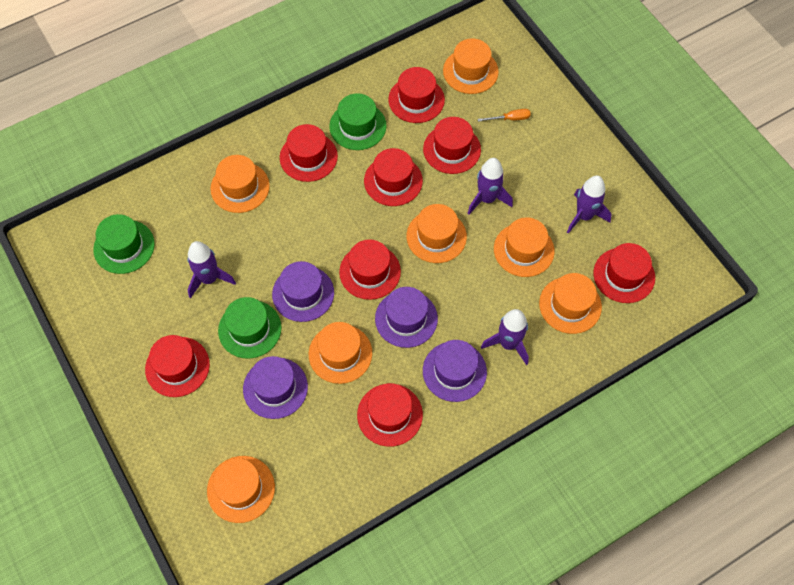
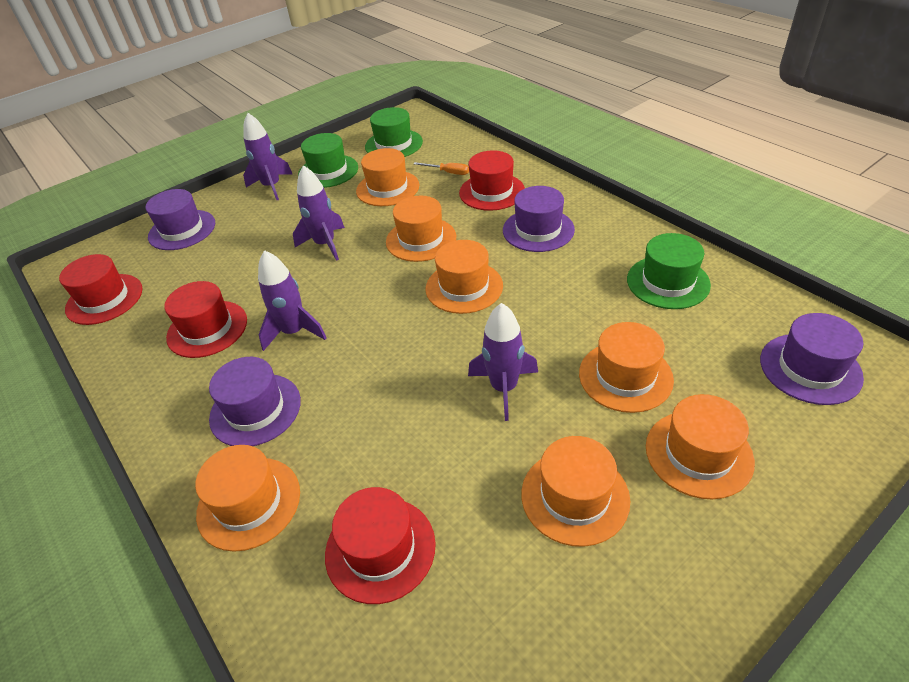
red hat: [145,335,210,397] [280,124,338,182] [339,239,401,300] [357,383,423,447] [364,148,423,206] [388,67,445,123] [423,117,481,174] [594,243,655,303] = 8 -> [59,254,143,325] [164,281,247,358] [325,487,436,604] [459,150,525,211] = 4

